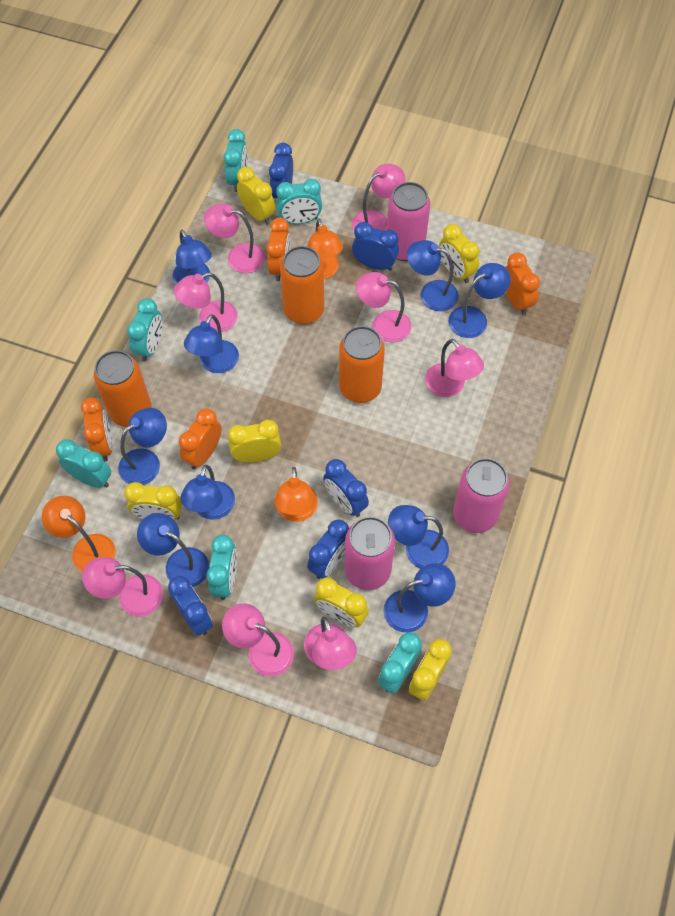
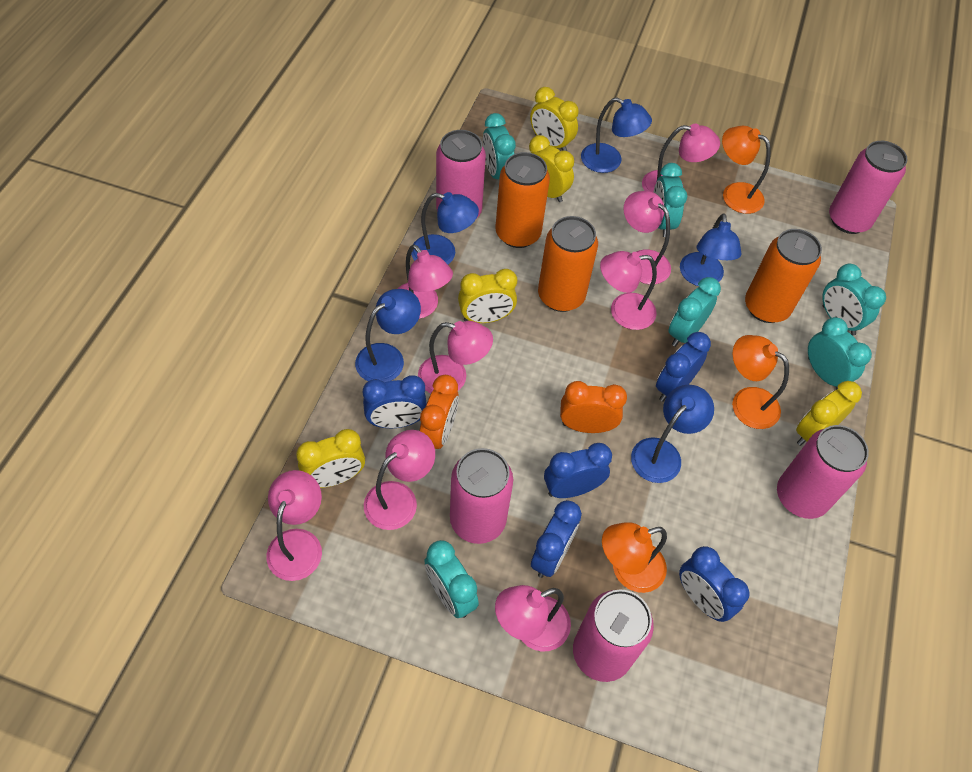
blue lamp: [118,408,167,485] [137,513,209,587] [173,230,212,284] [180,465,235,520] [184,314,239,373] [384,563,455,633] [388,505,449,569] [407,240,459,311] [449,263,511,338] = 9 -> [355,289,421,382] [411,192,479,264] [581,97,652,173] [631,385,714,483] [680,213,742,286] = 5
orange clock: [81,397,113,462] [179,408,222,469] [266,218,290,281] [505,252,540,315] = 4 -> [419,375,459,449] [560,381,627,433] = 2
pink can: [345,516,395,590] [387,182,430,261] [453,458,510,533] = 3 -> [436,130,486,219] [450,448,513,544] [573,590,654,682] [777,425,869,519] [829,141,907,234] = 5
yellow clock: [124,482,182,521] [228,420,281,463] [237,167,276,225] [314,578,369,628] [409,639,452,701] [439,224,479,283] = 6 -> [296,429,365,488] [458,269,517,323] [529,135,574,202] [530,87,579,151] [796,381,862,446] = 5

